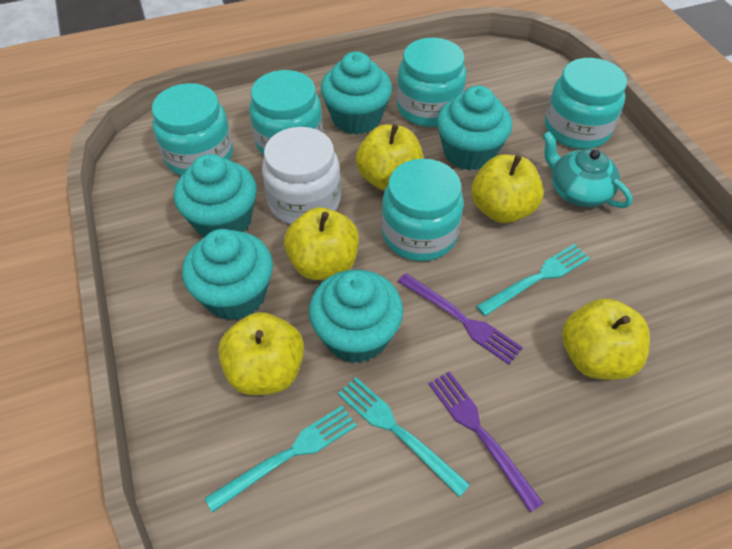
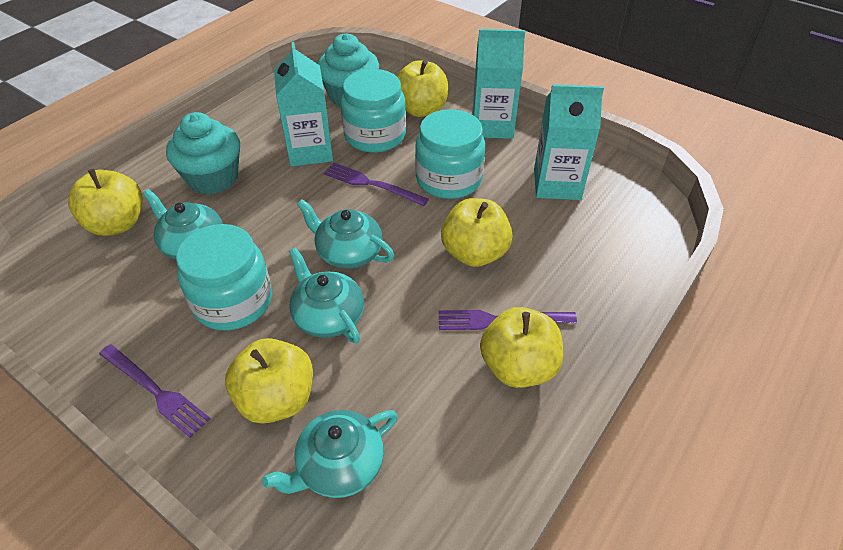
purple fork: [398,273,523,365] [429,371,544,513] = 2 -> [99,344,210,438] [324,163,429,206] [438,310,577,330] = 3
turquoise carton: none = 0 -> [274,42,333,166] [472,29,525,139] [534,84,604,200] = 3
turquoise cupcake: [174,154,257,238] [182,229,273,320] [309,269,403,363] [321,52,392,135] [437,86,512,170] = 5 -> [166,112,240,195] [318,33,379,107] = 2
turquoise fork: [205,406,357,513] [338,377,470,497] [476,244,590,316] = 3 -> none = 0
turquoise jar: [152,83,233,176] [249,70,323,155] [382,159,464,261] [397,38,466,127] [545,58,627,149] = 5 -> [176,224,272,330] [340,69,406,153] [415,109,485,199] = 3
turquoise teapot: [542,131,633,208] = 1 -> [143,189,223,260] [262,410,398,498] [289,248,364,343] [297,199,394,269] = 4
white jar: [262,127,341,224] = 1 -> none = 0

